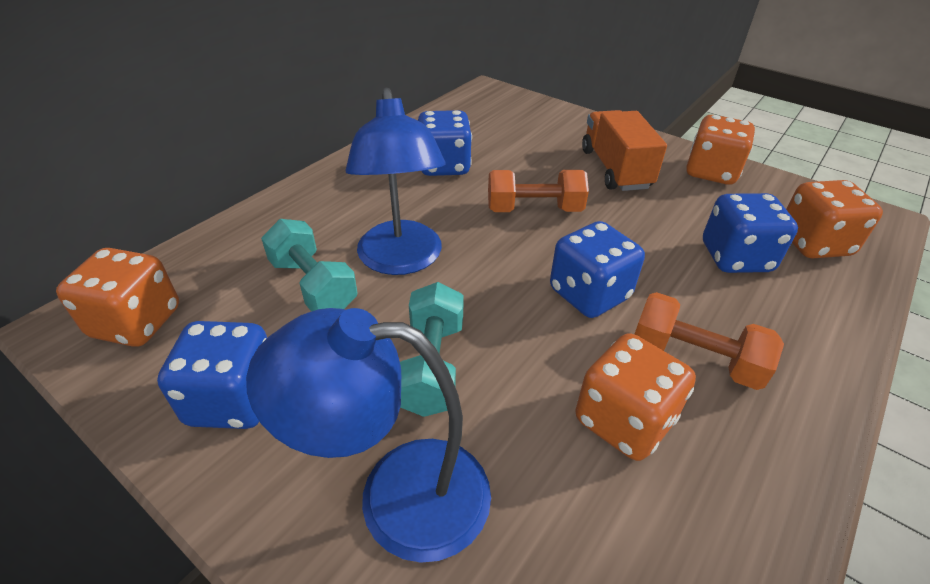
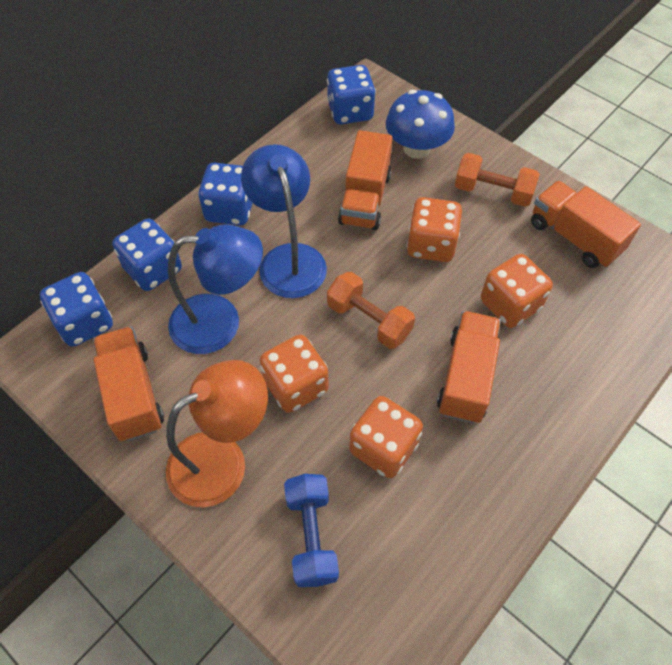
blue dumbbell: none = 0 -> [284,474,339,587] = 1
blue mushroom: none = 0 -> [386,90,455,159] = 1
orange lamp: none = 0 -> [166,360,268,507] = 1
orange truck: [582,110,667,191] = 1 -> [93,327,164,441] [338,130,392,230] [437,311,501,423] [531,181,641,268] = 4
turquoise dumbbell: [261,219,358,312] [400,282,464,417] = 2 -> none = 0

